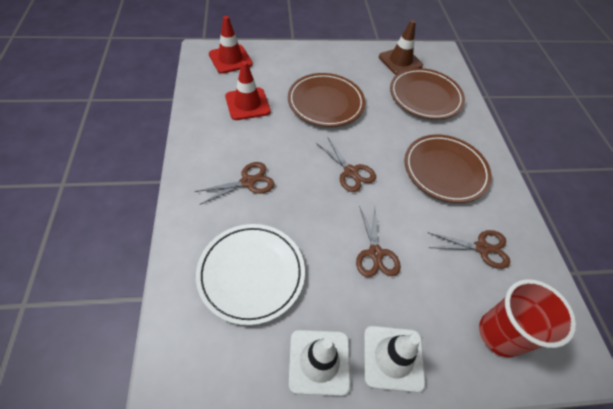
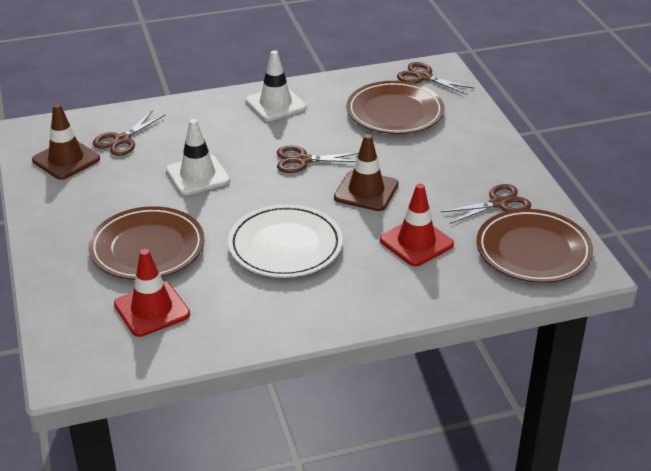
brown traffic cone: [379,20,423,75] = 1 -> [32,104,100,180] [334,134,398,211] = 2
red cup: [479,279,576,357] = 1 -> none = 0

